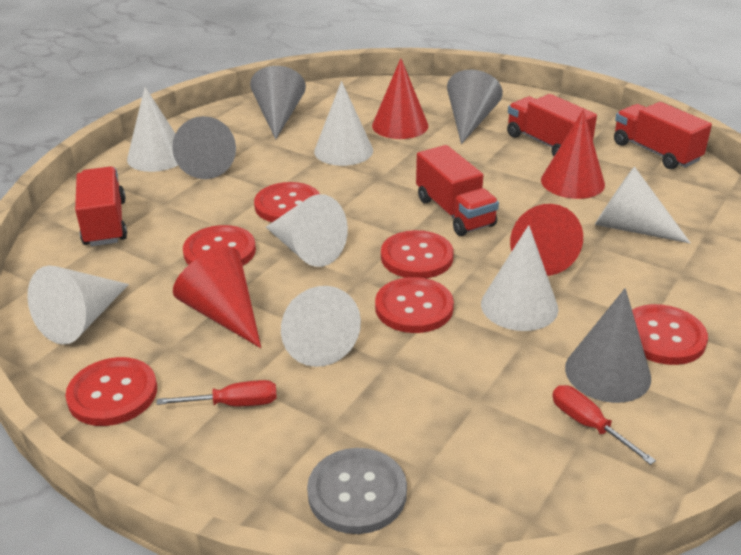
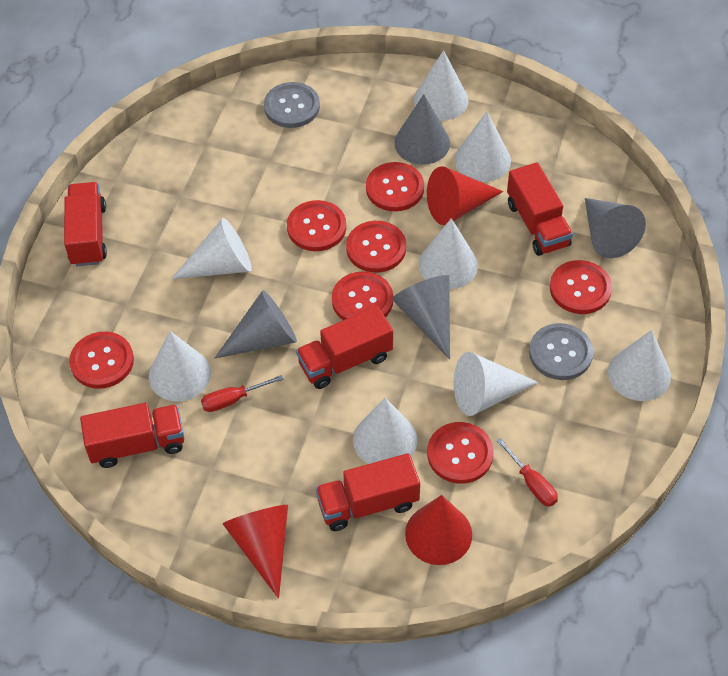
grey button: [307,448,407,534] = 1 -> [264,82,320,128] [529,323,593,380] = 2
red button: [65,357,157,426] [183,225,256,266] [254,182,320,222] [375,277,454,333] [381,230,454,279] [632,304,708,365] = 6 -> [69,332,134,389] [287,200,346,251] [332,271,393,320] [346,221,406,273] [366,162,424,211] [427,422,494,484] [550,260,612,314] = 7
red cone: [173,247,261,348] [372,58,428,139] [510,204,583,276] [541,109,605,199] = 4 -> [223,505,288,599] [405,495,472,565] [427,166,503,225] = 3
red truck: [75,166,127,246] [416,145,499,236] [507,94,597,156] [614,102,712,169] = 4 -> [64,182,107,266] [80,403,184,468] [296,306,393,389] [315,453,420,531] [507,162,573,256] = 5
white cone: [27,265,129,345] [127,87,178,172] [266,194,348,267] [281,286,361,367] [314,81,373,166] [481,225,558,331] [595,166,691,244] = 7 -> [149,331,211,401] [172,218,252,279] [353,398,417,464] [414,50,469,121] [419,218,478,289] [454,111,511,182] [454,352,539,416] [608,330,671,401] = 8

